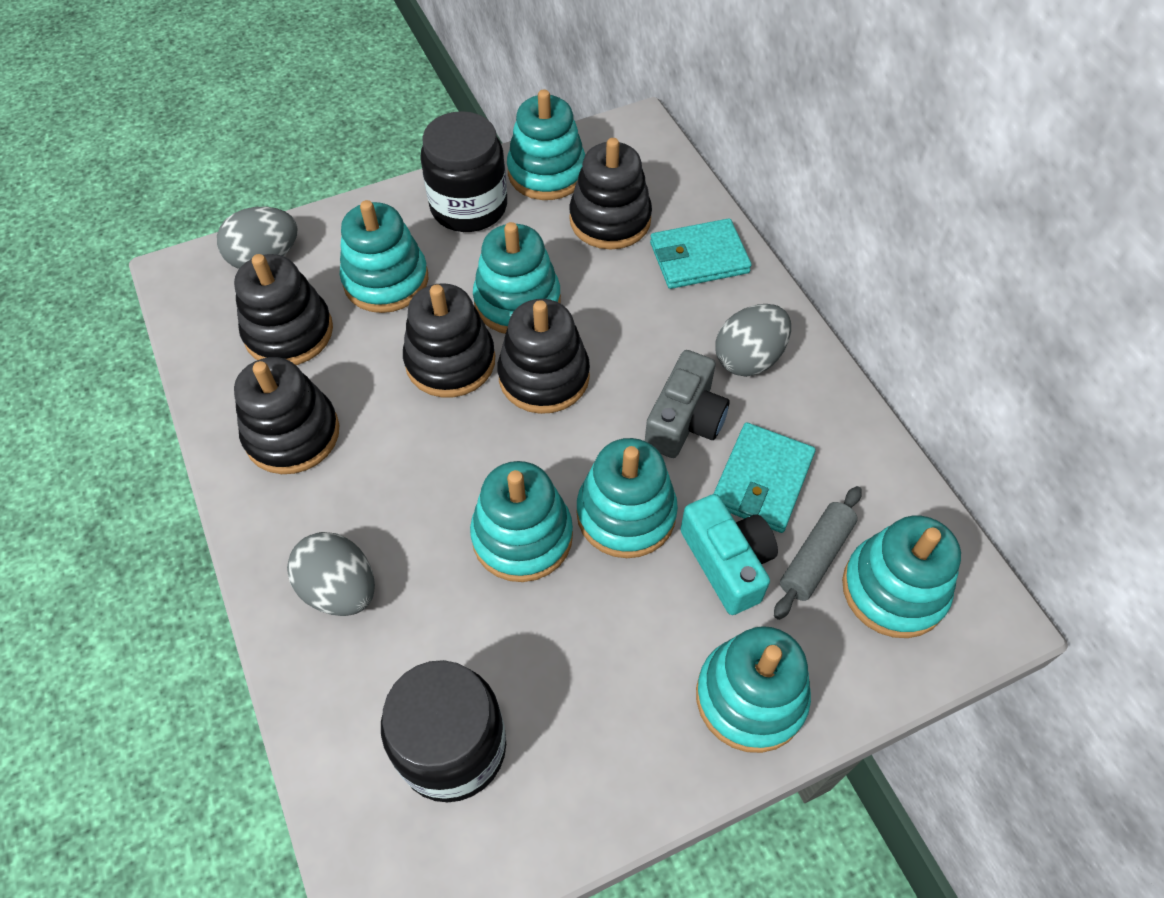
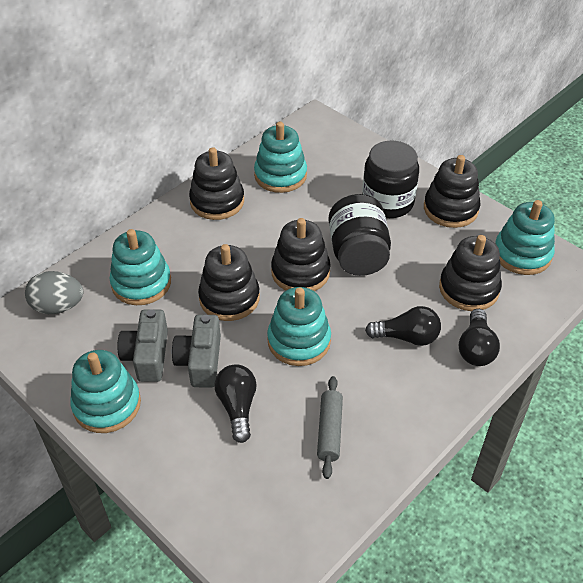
black light bulb: none = 0 -> [214,365,257,443] [365,306,441,346] [459,309,500,366] = 3
grey camera: [645,350,730,458] = 1 -> [118,309,168,382] [172,315,221,388] = 2
grey egg: [217,207,298,269] [287,532,375,616] [715,304,791,377] = 3 -> [25,271,83,314] = 1
turquoise camera: [680,494,778,615] = 1 -> none = 0
turquoise stacking toy: [340,200,428,313] [470,461,573,582] [473,222,561,334] [507,89,585,200] [577,438,678,558] [696,626,811,753] [842,516,961,638] = 7 -> [70,350,141,433] [110,229,171,305] [254,122,307,193] [267,287,331,366] [495,200,555,275] = 5
turquoise wallet: [650,218,752,289] [713,422,816,533] = 2 -> none = 0

